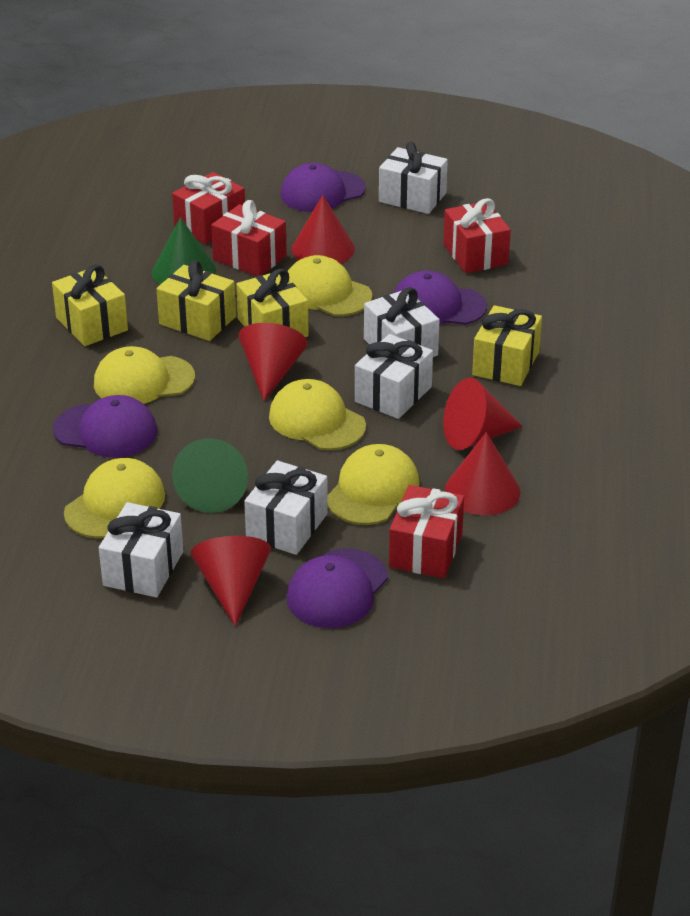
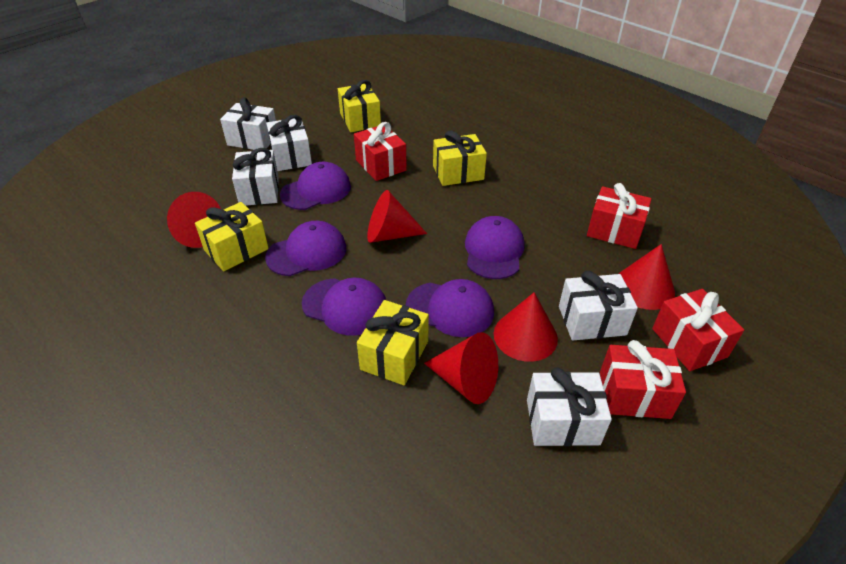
green cone: [152,217,216,285] [172,438,248,513] = 2 -> none = 0
purple cap: [53,395,157,458] [280,163,366,212] [286,548,388,628] [394,271,487,325] = 4 -> [265,221,346,276] [280,162,351,210] [302,278,386,336] [406,279,494,337] [465,216,525,279] = 5
yellow cap: [64,458,165,538] [94,346,195,404] [269,379,366,450] [287,255,372,316] [327,444,420,525] = 5 -> none = 0

